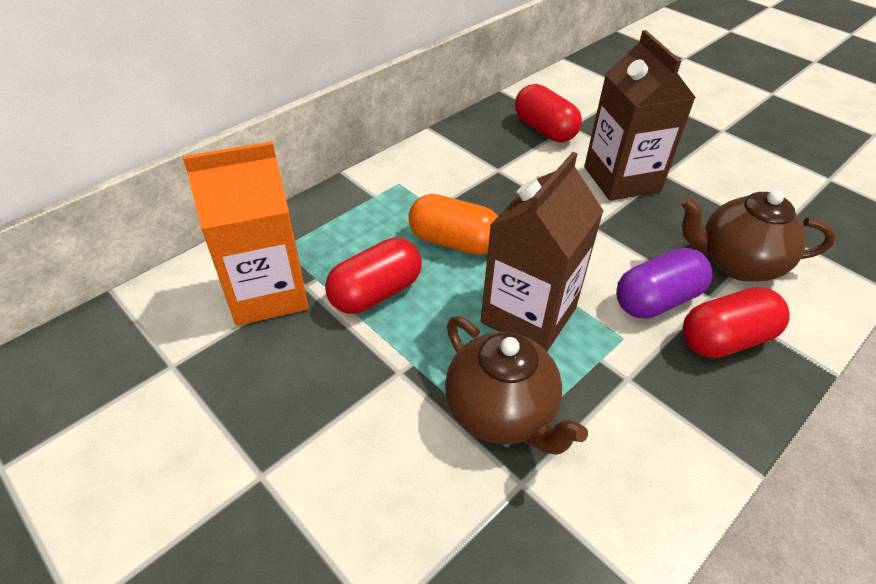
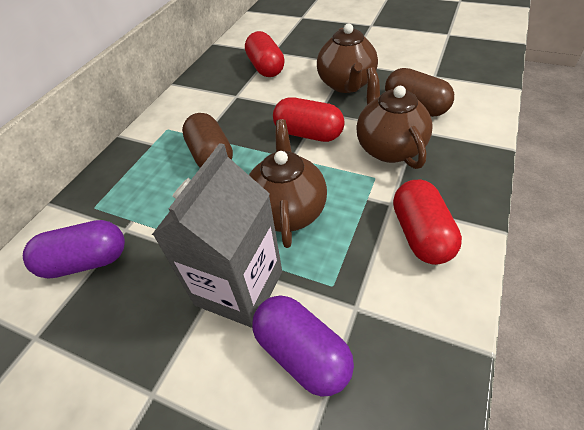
brown capsule: none = 0 -> [182,113,233,168] [385,68,454,117] = 2
brown carton: [481,152,603,351] [584,30,696,201] = 2 -> none = 0
brown teapot: [445,316,588,455] [680,190,836,282] = 2 -> [249,119,327,248] [317,24,378,93] [356,67,433,169] = 3
grey carton: none = 0 -> [152,143,282,328] = 1
orange capsule: [409,194,498,255] = 1 -> none = 0
orange carton: [183,141,309,326] = 1 -> none = 0
purple capsule: [616,248,712,319] = 1 -> [23,220,125,279] [252,295,354,397] = 2

